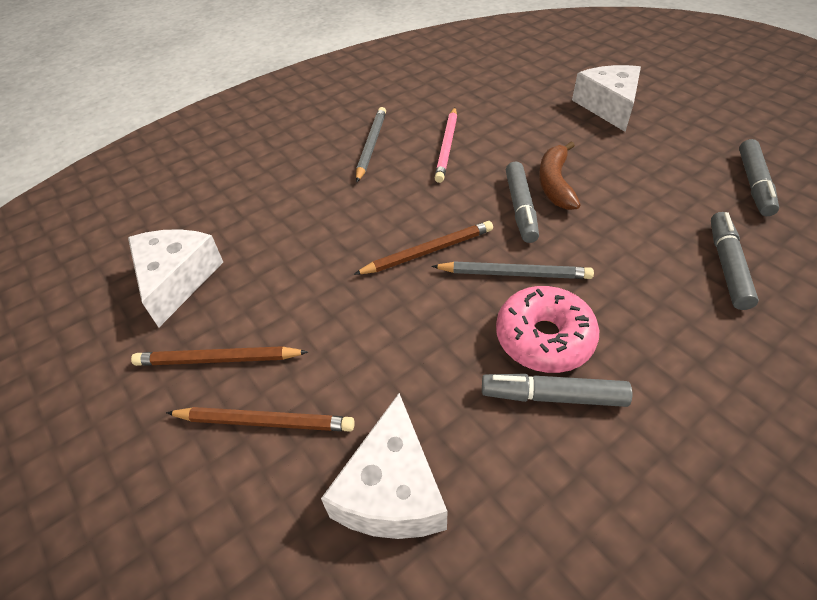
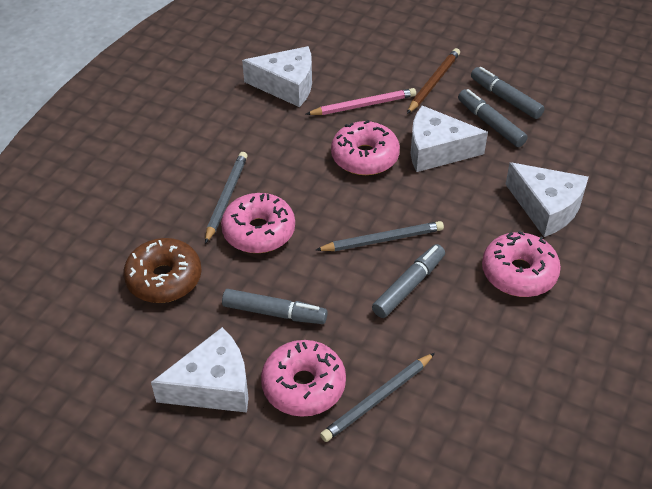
brown banana: [539,141,580,210] = 1 -> none = 0
brown donut: none = 0 -> [123,238,202,303] = 1
brown pencil: [131,346,308,366] [166,407,355,432] [354,221,493,275] = 3 -> [407,48,460,114] = 1
grey pencil: [356,107,386,183] [431,261,594,279] = 2 -> [205,152,247,244] [316,221,444,251] [320,353,435,442] = 3
pink donut: [496,286,599,373] = 1 -> [221,193,295,253] [261,340,346,417] [331,120,400,175] [482,231,561,297] = 4
white cheese: [128,229,223,328] [321,393,448,539] [572,65,641,132] = 3 -> [151,327,248,413] [242,46,312,107] [410,106,488,172] [505,162,589,237] = 4

